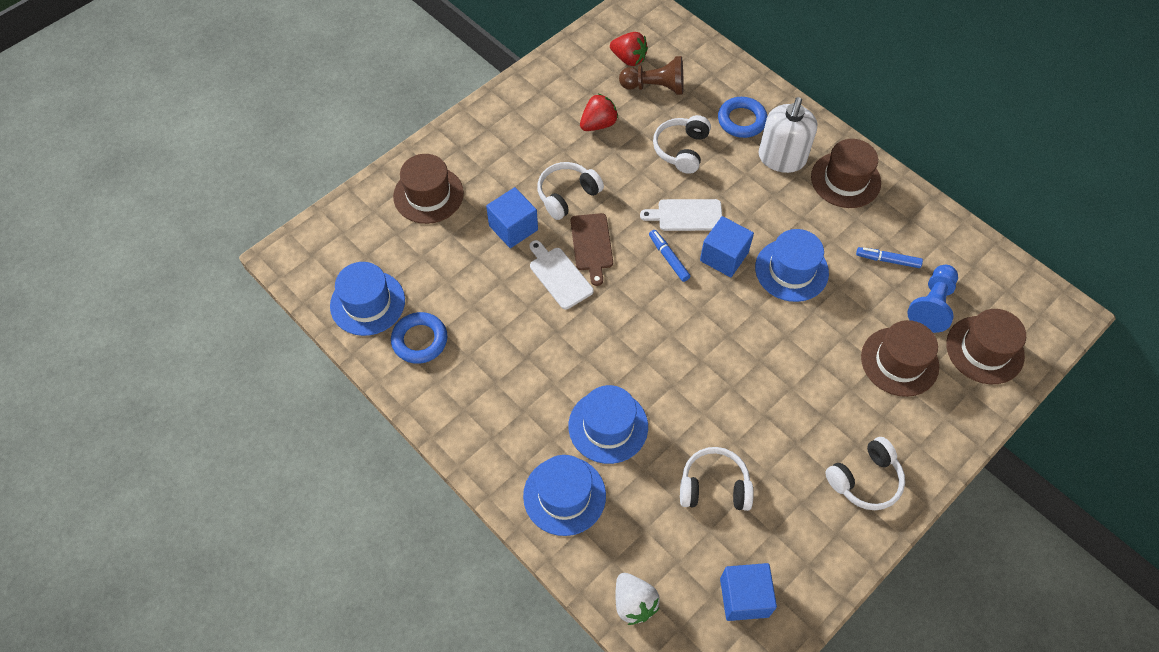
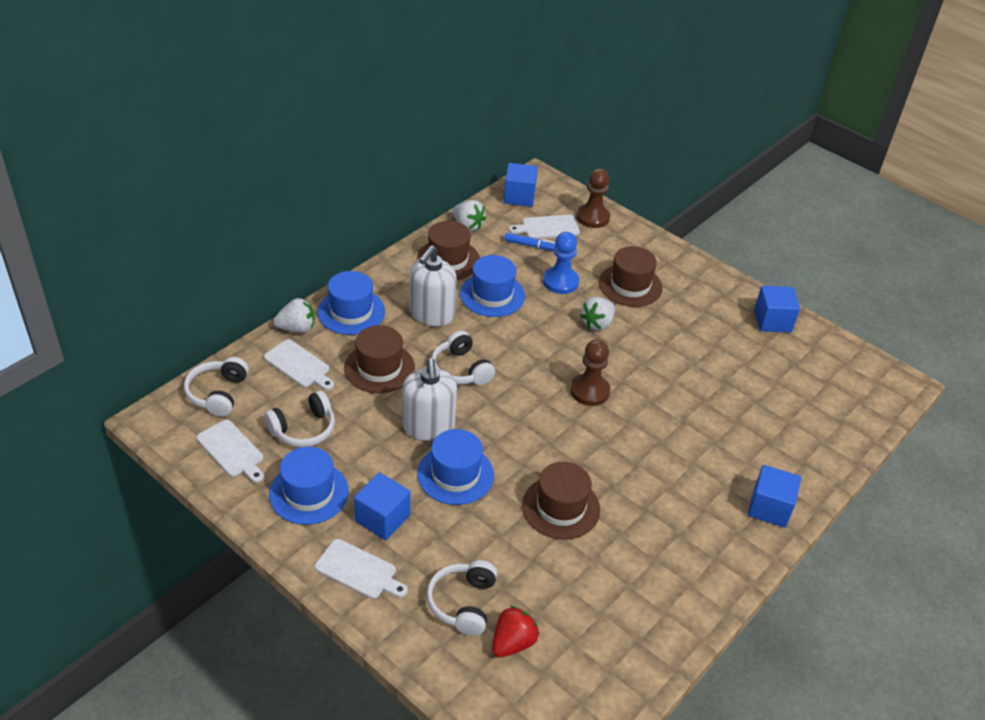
blue cube: [486,187,538,248] [700,216,754,277] [720,563,777,621] = 3 -> [354,472,410,540] [503,163,538,207] [748,465,801,528] [754,286,800,332] = 4
blue marker: [649,230,691,282] [856,247,923,268] = 2 -> [504,233,555,251] = 1
blue ring: [391,312,447,364] [718,97,767,138] = 2 -> none = 0
brown cutting board: [571,213,613,286] = 1 -> none = 0
brown pawn: [619,56,683,95] = 1 -> [570,339,610,406] [576,169,610,228] = 2
red strawberry: [580,94,618,131] [610,32,648,66] = 2 -> [492,606,539,657] = 1
white cutting board: [530,240,593,309] [640,199,722,231] = 2 -> [196,420,264,483] [264,339,334,390] [315,539,408,599] [509,214,580,239] = 4
white soap dispenser: [759,97,817,173] = 1 -> [402,358,457,441] [409,245,457,326] = 2
white strawberry: [615,573,660,625] = 1 -> [273,298,315,333] [453,200,486,231] [580,297,615,331] = 3

